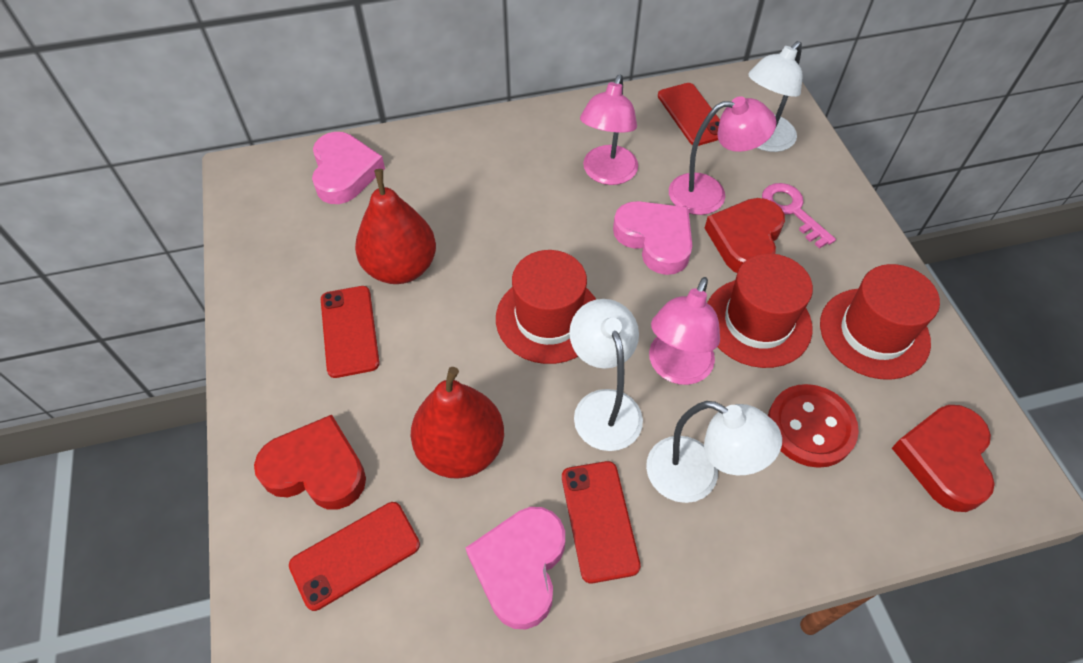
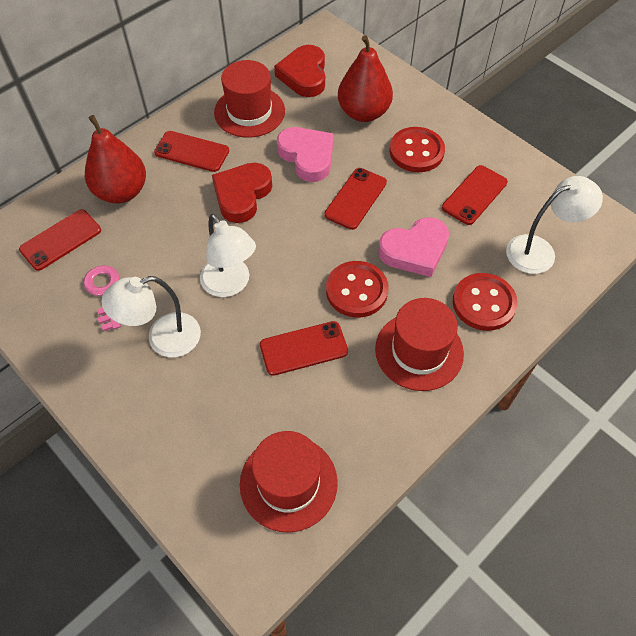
pink heart: [312,132,385,204] [466,507,565,629] [613,201,692,275] = 3 -> [277,127,334,182] [378,217,449,277] = 2
pink lamp: [580,74,638,185] [649,277,720,385] [669,96,776,215] = 3 -> none = 0
red button: [768,384,859,468] = 1 -> [326,261,389,317] [389,127,445,172] [453,273,518,331] = 3
red heart: [254,415,366,510] [705,198,785,273] [892,405,995,512] = 3 -> [212,163,272,223] [274,45,325,97] = 2
red phone: [289,502,420,611] [321,286,380,378] [562,461,641,583] [658,83,720,146] = 4 -> [19,209,101,271] [154,131,229,172] [260,321,348,376] [324,168,387,230] [442,165,508,225] = 5

